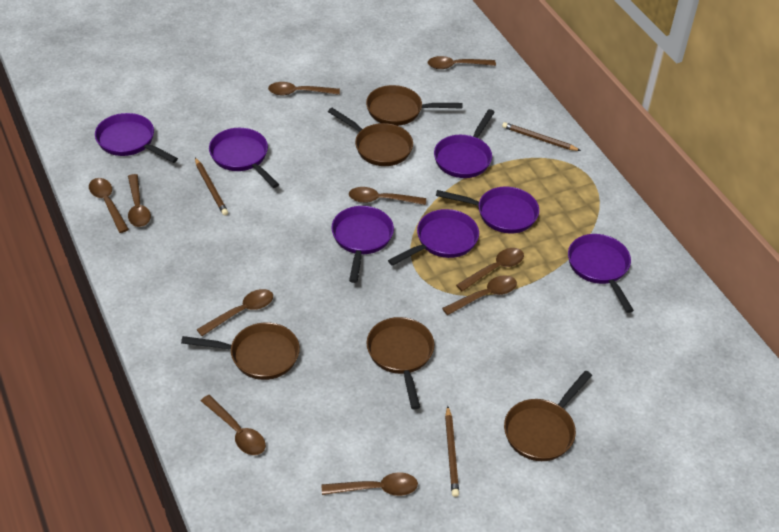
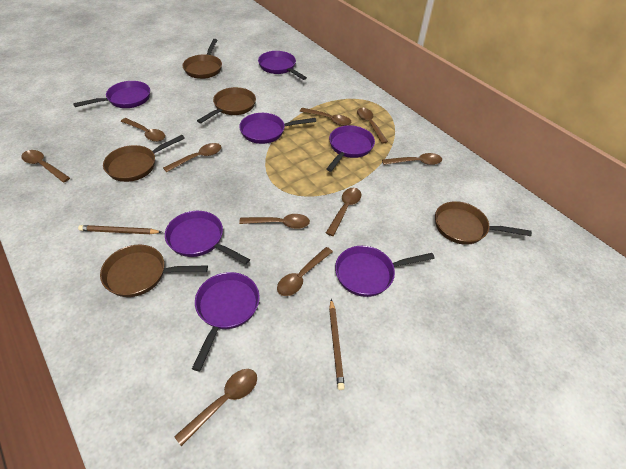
brown pencil: [195,158,228,216] [445,406,459,497] [502,122,581,151] = 3 -> [78,225,161,234] [329,299,345,390] = 2

